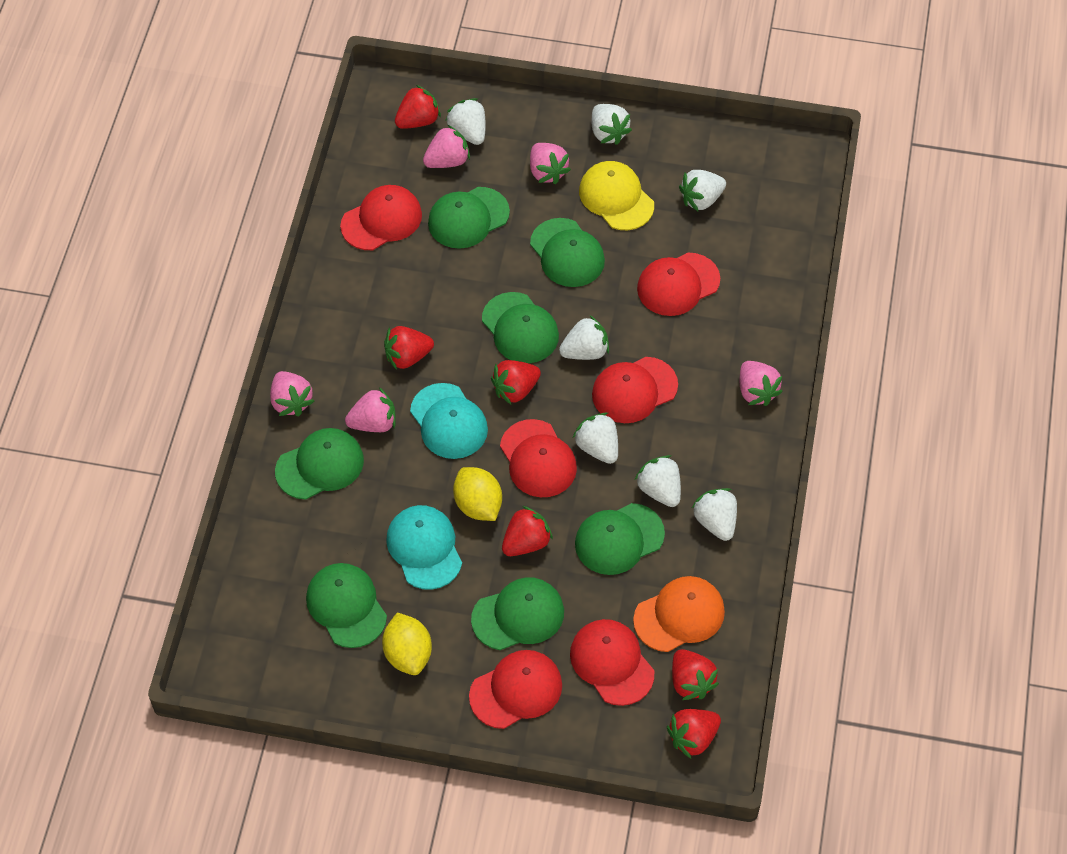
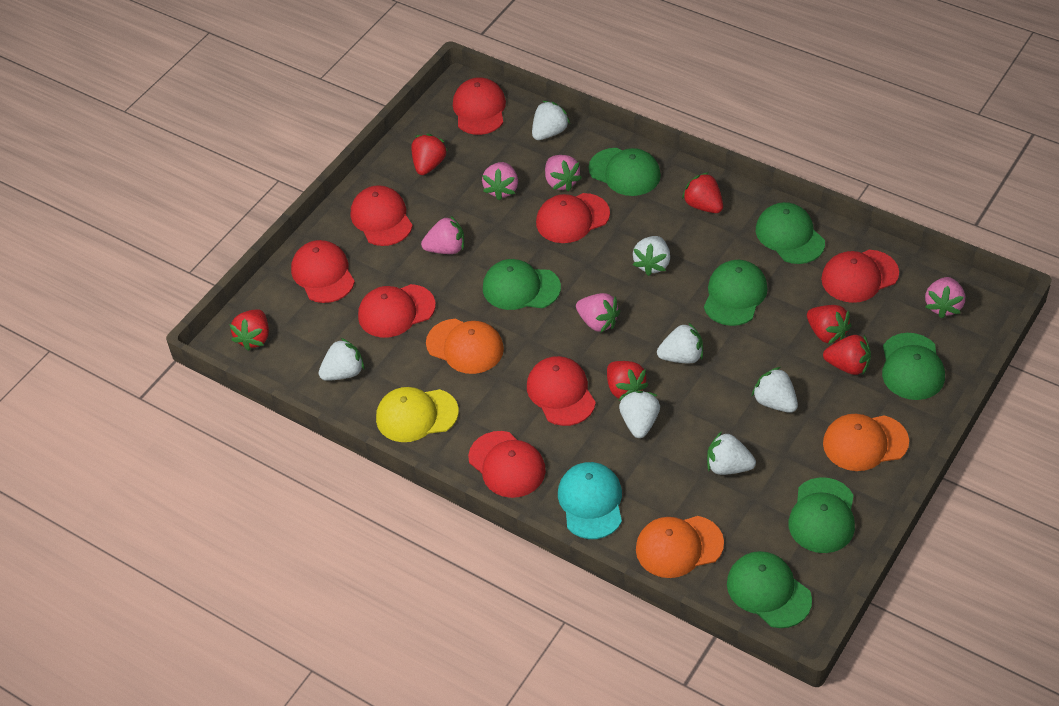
orange cap: [633,576,725,652] = 1 -> [426,319,504,374] [636,516,724,578] [823,414,909,471] = 3
red cap: [340,185,422,250] [469,650,562,729] [500,419,577,497] [570,619,654,706] [592,357,678,423] [637,253,720,316] = 6 -> [291,240,355,303] [351,185,413,246] [358,284,436,338] [453,77,506,135] [468,431,546,498] [527,356,596,426] [536,193,610,243] [821,250,899,303] = 8
turquoise cap: [386,505,462,590] [410,383,488,459] = 2 -> [558,462,622,539] = 1
yellow lemon: [382,613,432,675] [453,467,502,521] = 2 -> none = 0

